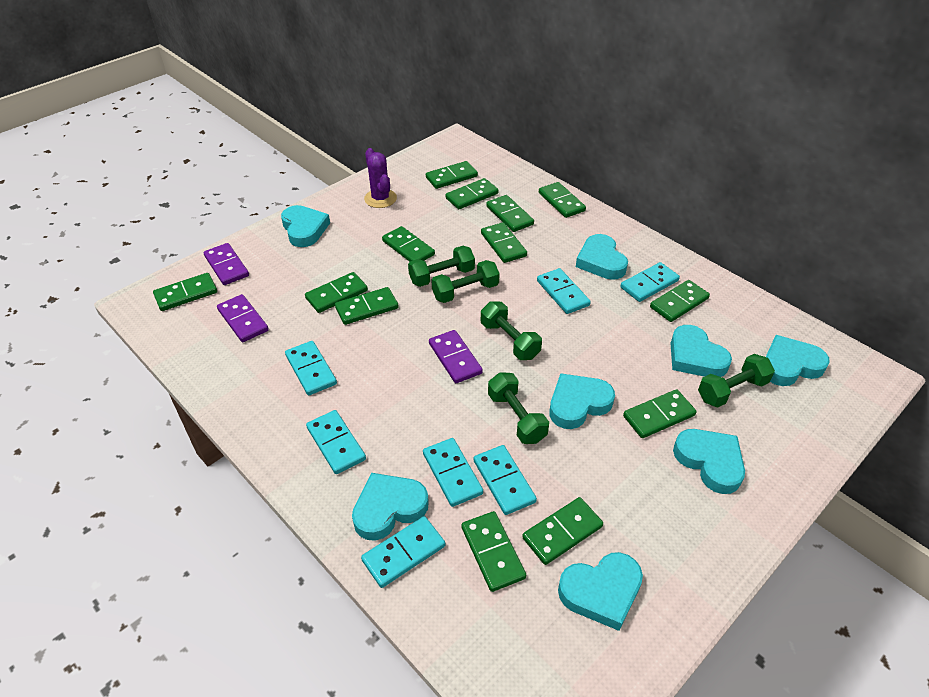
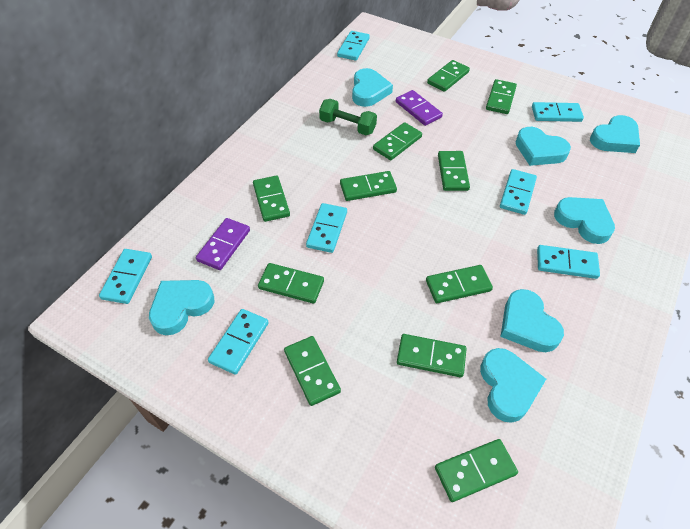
green domino: [153,273,217,311] [305,272,368,313] [335,287,399,325] [382,226,435,262] [426,161,478,189] [445,178,498,209] [461,511,526,592] [481,222,527,263] [486,195,534,232] [522,497,603,565] [539,182,586,218] [623,389,697,438] [650,280,710,322] = 13 -> [253,176,290,222] [258,263,324,304] [284,336,341,406] [340,171,397,201] [373,122,422,160] [397,334,467,377] [426,265,493,303] [427,60,470,92] [435,439,518,502] [438,151,470,191] [486,79,517,114] = 11
green dumbbell: [408,246,475,287] [432,260,500,303] [481,301,542,360] [488,372,549,444] [698,354,775,408] = 5 -> [319,99,377,135] = 1
purple cactus: [364,148,397,208] = 1 -> none = 0
purple domino: [204,243,249,285] [217,294,269,342] [429,330,483,383] = 3 -> [196,218,250,270] [396,90,443,126] = 2
turquoise heart: [281,205,330,247] [352,473,429,541] [550,373,615,429] [558,552,643,631] [576,234,628,280] [670,325,732,377] [673,429,745,494] [766,335,830,386] = 8 -> [149,280,214,335] [352,68,393,107] [480,348,546,423] [501,289,564,352] [516,127,571,166] [554,197,615,244] [590,115,640,153] = 7

